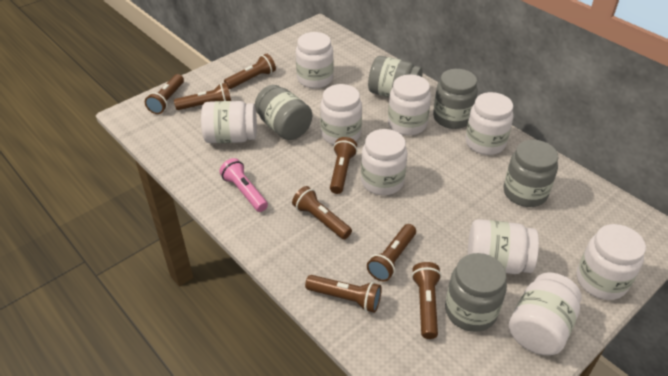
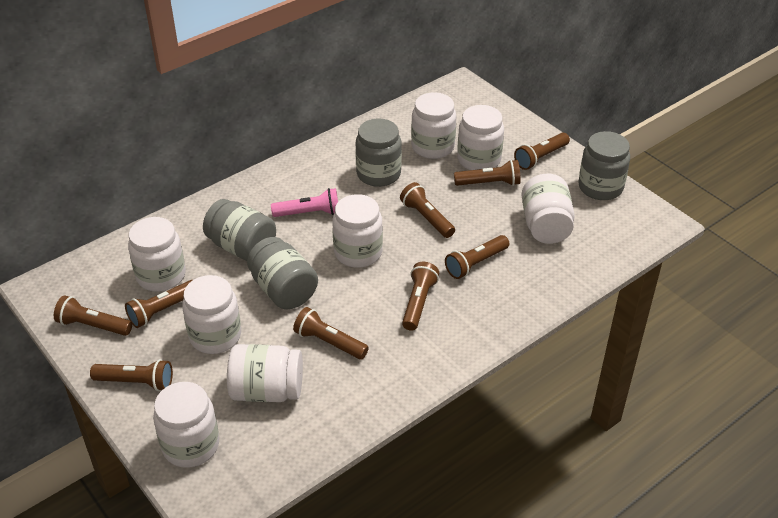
brown flashlight: [145,74,184,114] [174,83,231,110] [224,54,276,89] [292,186,352,239] [305,275,382,313] [330,137,357,194] [367,224,416,281] [412,262,441,339] = 8 -> [54,295,132,336] [90,359,173,391] [125,280,193,328] [293,307,369,359] [400,182,455,238] [402,262,439,331] [445,235,509,279] [454,160,521,186] [514,133,570,170] = 9
grey jar: [255,85,312,140] [368,56,423,97] [433,69,478,129] [445,253,507,332] [504,140,559,207] = 5 -> [203,199,276,261] [247,237,318,309] [355,118,402,187] [578,131,630,200] = 4
white jar: [201,101,257,143] [296,32,334,88] [320,84,362,145] [361,129,407,195] [388,75,431,135] [465,92,514,155] [468,219,539,274] [509,272,582,355] [577,224,646,300] = 9 -> [128,217,186,292] [153,382,219,468] [182,275,241,354] [227,344,303,402] [332,194,383,268] [411,92,456,159] [457,105,504,170] [521,174,575,244] = 8

